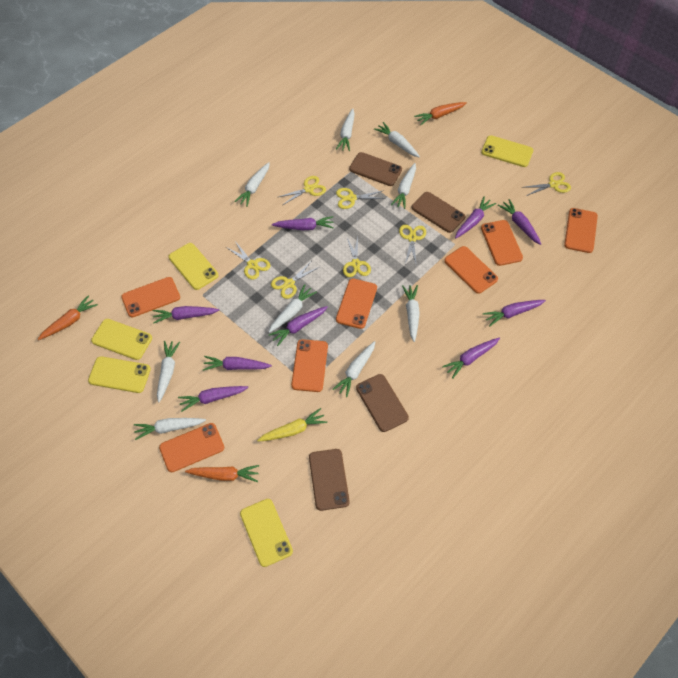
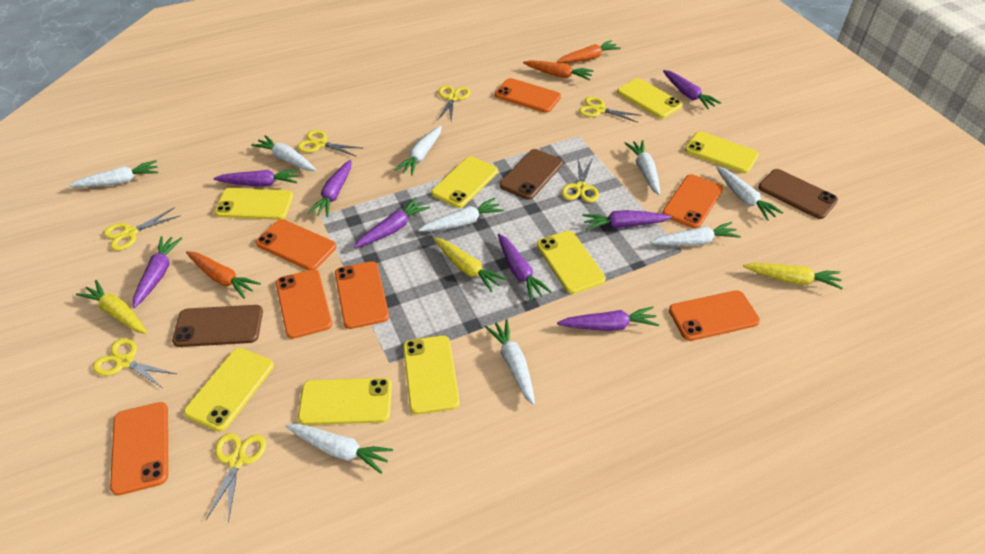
brown phone: [309,449,350,511] [349,152,402,186] [356,374,409,432] [412,192,465,233] = 4 -> [172,305,263,347] [500,149,563,200] [758,169,838,219] = 3
purple carrot: [153,306,219,324] [178,386,248,412] [203,356,272,371] [269,306,328,346] [272,216,334,230] [442,338,500,379] [455,196,496,239] [483,300,546,326] [498,199,541,245] = 9 -> [133,236,183,308] [213,169,299,186] [308,160,351,217] [354,197,430,248] [498,234,552,301] [557,307,659,331] [582,210,672,230] [663,70,721,109] = 8
yellow carrot: [257,408,327,442] = 1 -> [76,280,147,334] [433,237,507,292] [743,263,843,289] = 3
yellow phone: [88,356,151,393] [91,319,152,360] [169,243,219,290] [240,499,293,567] [481,135,533,167] = 5 -> [184,348,274,432] [215,188,293,220] [298,378,392,425] [403,336,460,415] [431,156,498,208] [537,231,606,294] [617,78,682,119] [685,131,759,173] = 8

